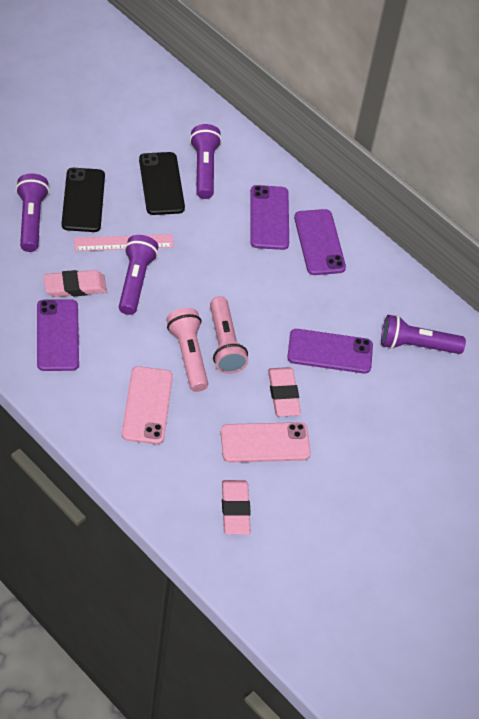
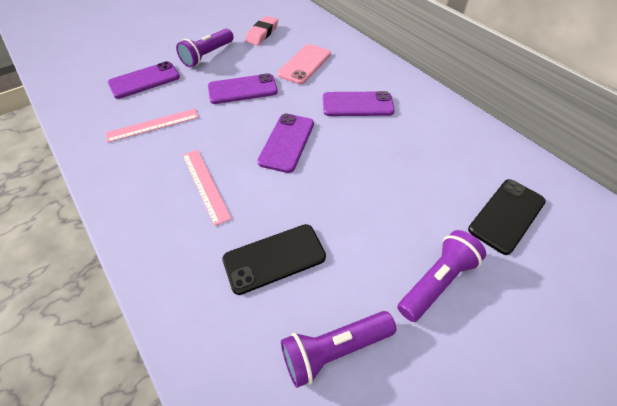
pink eraser: [43,270,107,297] [222,480,251,534] [268,367,301,417] = 3 -> [245,16,278,45] = 1
pink flashlight: [167,308,208,392] [210,296,248,374] = 2 -> none = 0
pink phone: [122,366,173,444] [221,422,311,463] = 2 -> [277,44,331,84] = 1
pink ruler: [74,234,174,251] = 1 -> [106,109,199,143] [183,150,232,226] = 2
purple flashlight: [16,173,49,252] [119,235,158,315] [190,124,222,199] [381,315,466,354] = 4 -> [176,28,234,67] [281,311,396,388] [398,230,486,322] = 3

